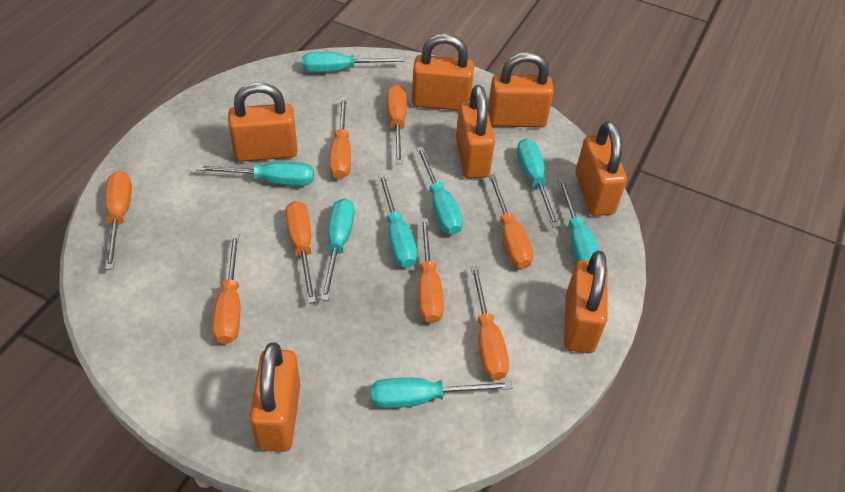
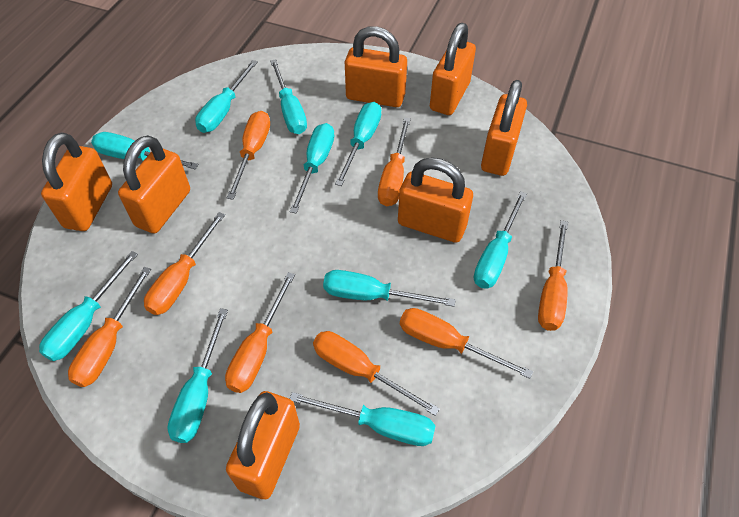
turquoise screwdriver: [196,162,314,186] [302,52,405,72] [320,198,355,301] [371,378,512,408] [378,173,418,268] [416,147,463,235] [517,139,560,227] [557,178,600,262] = 8 -> [39,251,138,361] [91,132,199,169] [167,308,228,443] [195,60,258,133] [270,59,307,134] [290,123,334,214] [290,392,436,446] [323,270,456,307] [335,102,381,186] [474,191,527,289] = 10

